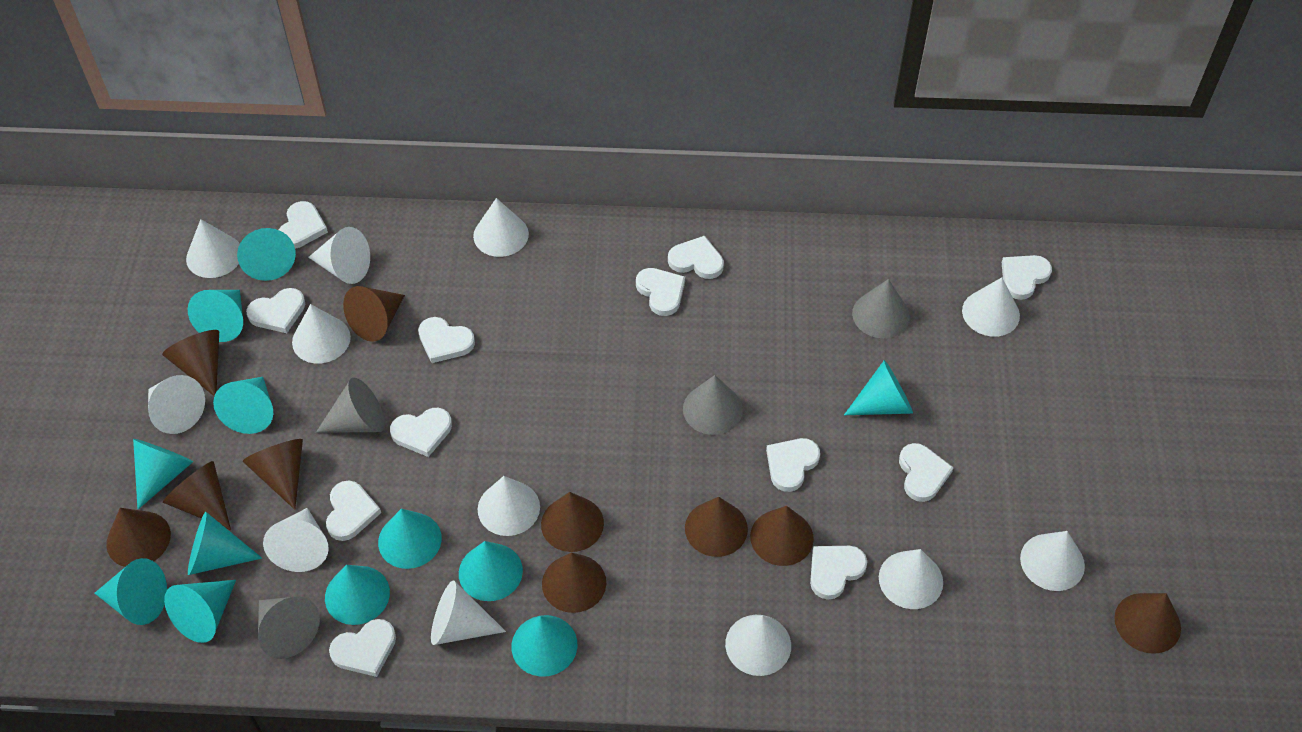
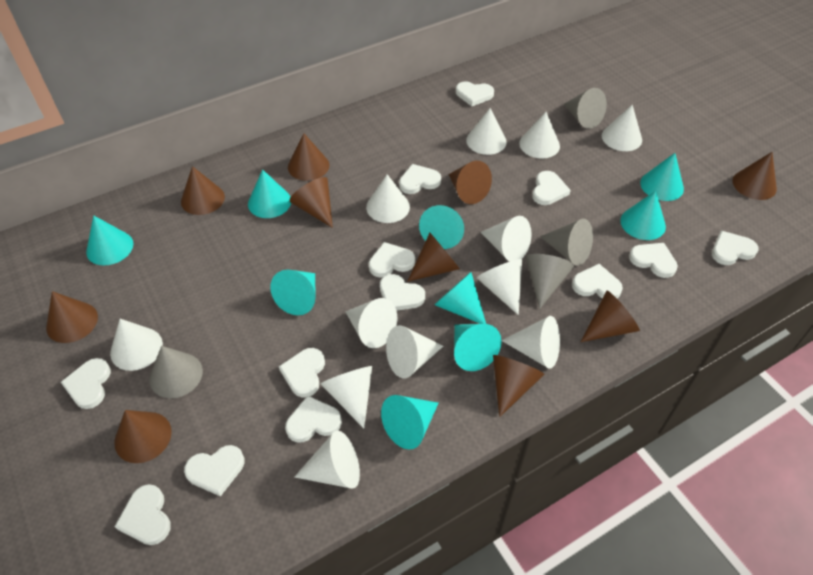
turquoise cone: [95,558,167,625] [133,439,193,509] [164,580,236,643] [188,290,243,342] [188,512,262,575] [213,377,273,434] [237,228,296,281] [325,565,390,625] [378,509,442,569] [459,541,523,601] [511,615,577,677] [844,360,913,415] = 12 -> [86,215,133,266] [248,169,291,218] [270,270,315,315] [381,395,438,450] [419,205,464,249] [434,272,486,324] [454,324,502,371] [620,191,666,240] [640,153,684,201] = 9
white heart: [246,288,306,333] [279,201,328,249] [326,480,381,541] [329,619,396,677] [390,408,452,457] [418,317,475,363] [636,268,685,316] [668,236,724,279] [766,438,820,492] [810,546,867,600] [899,443,954,502] [1002,255,1052,300] = 12 -> [61,358,111,409] [114,484,171,545] [184,445,245,497] [279,348,325,397] [285,396,342,443] [369,242,415,278] [380,274,425,311] [399,164,441,194] [456,81,494,106] [532,171,571,205] [572,264,623,298] [629,243,678,278] [712,231,759,265] = 13

